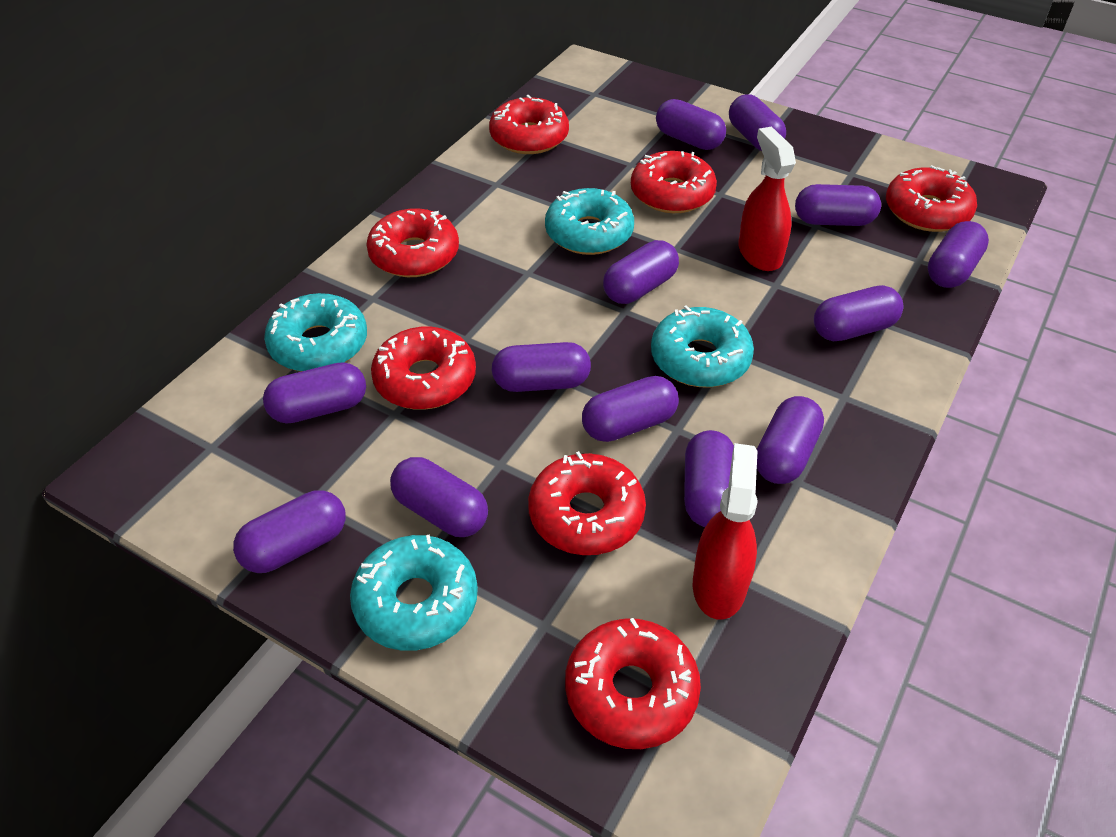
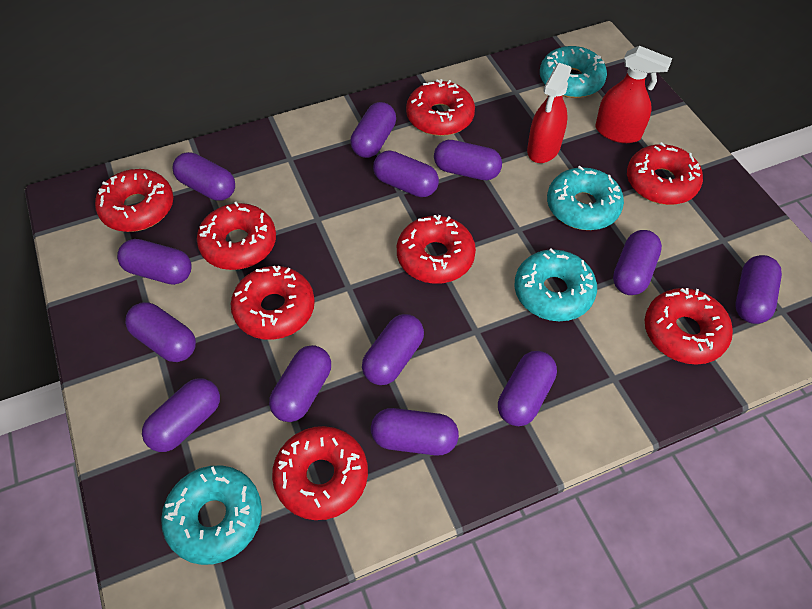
red donut: [366,208,459,277] [371,327,476,410] [489,95,569,154] [528,451,646,555] [565,618,701,749] [631,151,717,213] [886,165,977,232] = 7 -> [95,169,173,232] [197,202,276,270] [231,265,315,340] [272,426,368,520] [397,215,476,284] [406,79,475,136] [627,142,703,205] [645,288,733,365] = 8

